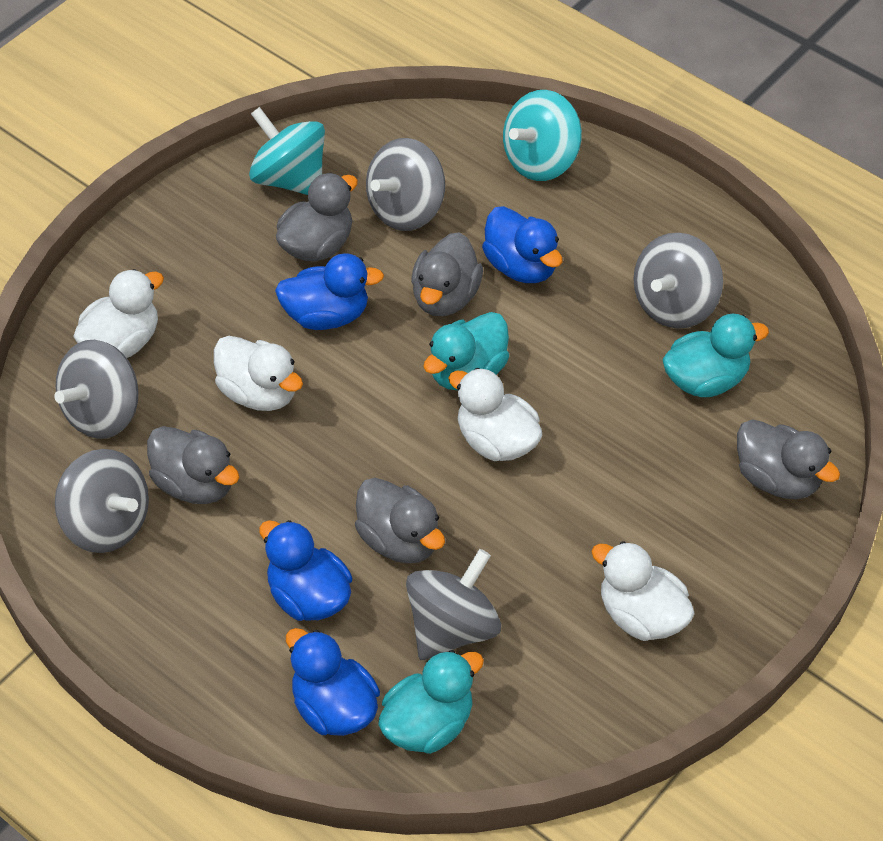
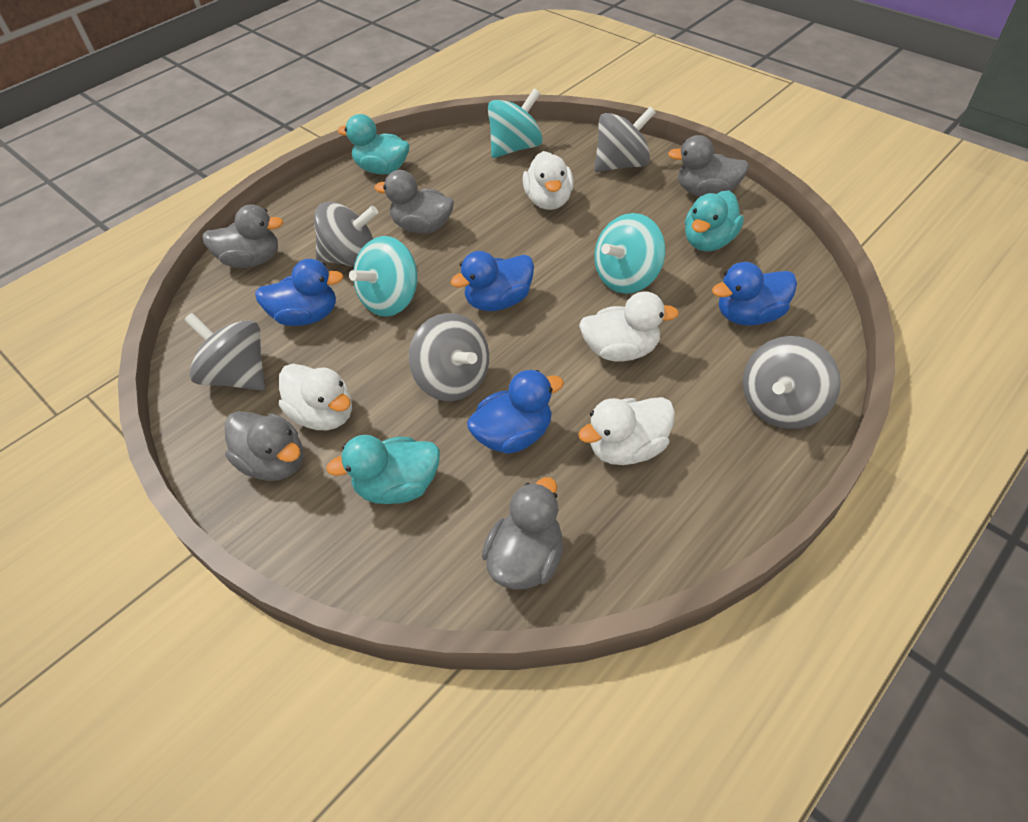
turquoise spinning top: [249,107,325,195] [503,90,582,181] = 2 -> [349,236,417,317] [488,89,543,158] [594,213,665,294] = 3

